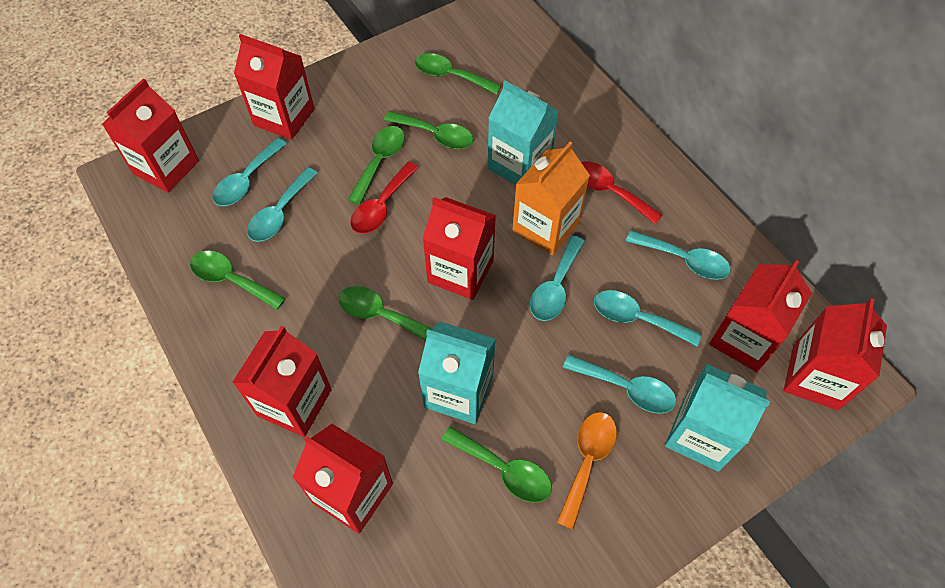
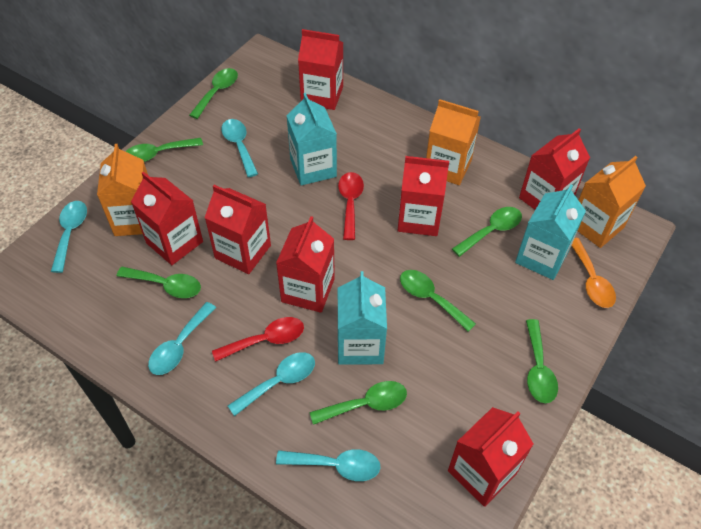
green spoon: [190,250,286,310] [339,286,432,341] [348,126,405,205] [384,111,474,149] [415,53,502,94] [441,426,552,503] = 6 -> [117,267,201,298] [125,138,203,162] [189,68,238,119] [310,381,407,425] [400,270,476,332] [452,207,522,257] [526,319,558,403] = 7
orange carton: [512,142,590,255] = 1 -> [97,144,148,236] [426,99,481,185] [578,156,646,248] = 3
turquoise spoon: [212,138,287,206] [247,167,318,242] [530,236,585,321] [563,355,676,414] [594,290,702,346] [626,230,731,280] = 6 -> [51,201,87,273] [148,302,216,375] [221,119,258,177] [228,352,315,416] [276,449,380,481] = 5

